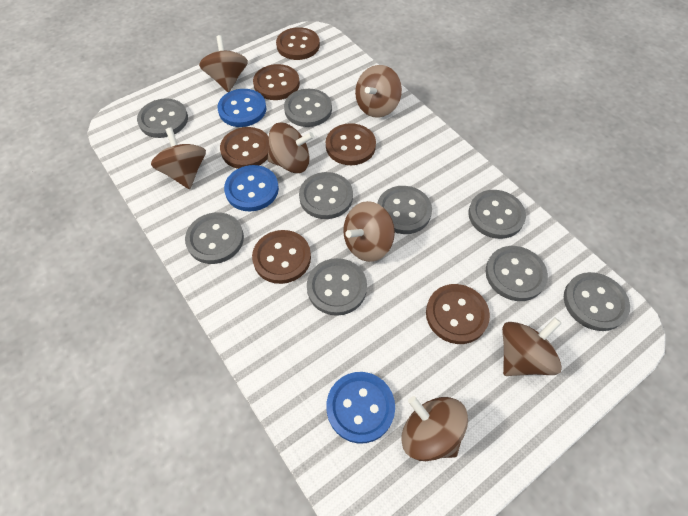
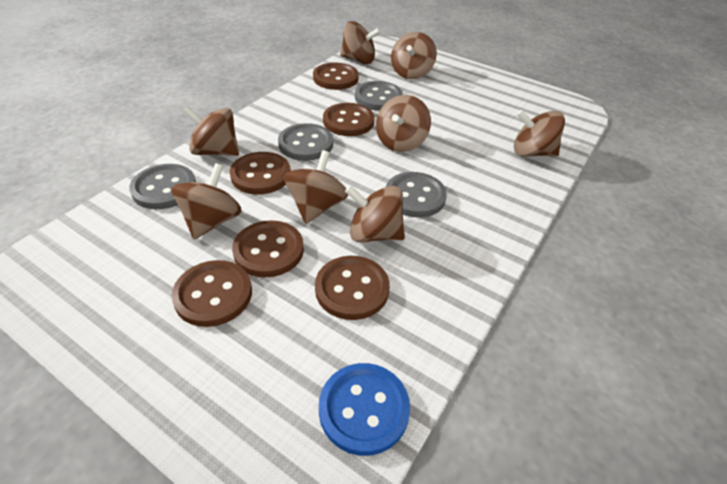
blue button: [217,89,266,127] [224,165,279,211] [326,372,395,444] = 3 -> [319,363,410,456] = 1
brown spinning top: [151,127,206,189] [199,35,248,92] [267,123,314,173] [343,201,395,262] [355,65,402,118] [401,396,468,461] [502,317,562,376] = 7 -> [171,163,242,239] [182,106,239,156] [284,150,348,224] [340,21,381,64] [345,185,405,242] [376,95,431,152] [391,32,437,79] [514,110,565,157] = 8
grey button: [137,98,188,138] [185,212,244,264] [284,89,332,127] [299,172,353,219] [307,258,367,316] [377,186,432,234] [468,190,526,239] [485,246,548,301] [564,272,630,331] = 9 -> [129,164,196,209] [278,123,333,161] [355,81,403,111] [386,172,447,218] = 4

